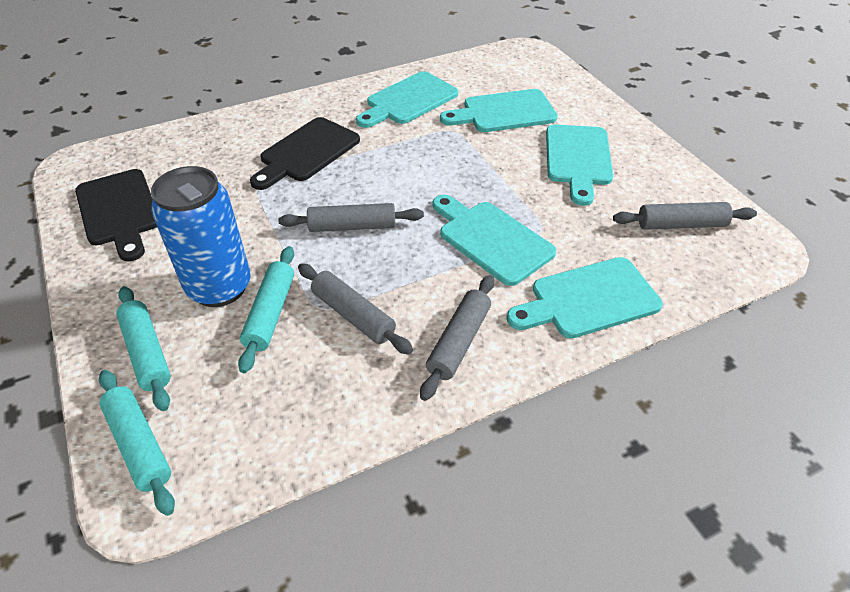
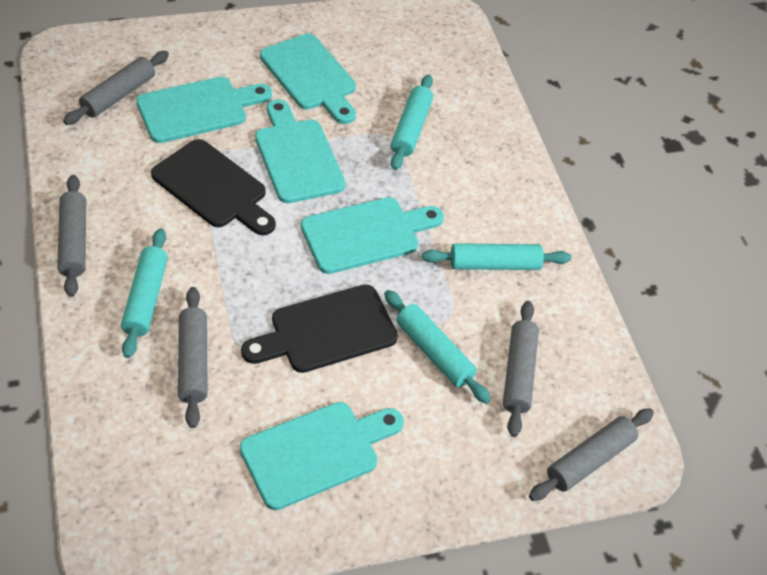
blue can: [151,166,251,307] = 1 -> none = 0
grey rolling pin: [278,203,424,232] [298,263,413,355] [420,275,494,401] [613,202,757,230] = 4 -> [57,175,86,297] [63,51,169,125] [178,287,208,428] [503,301,539,437] [529,408,654,501] = 5
turquoise rolling pin: [99,370,175,516] [116,286,171,411] [238,246,294,373] = 3 -> [121,228,168,358] [384,290,491,404] [391,75,433,170] [422,243,571,270] = 4

